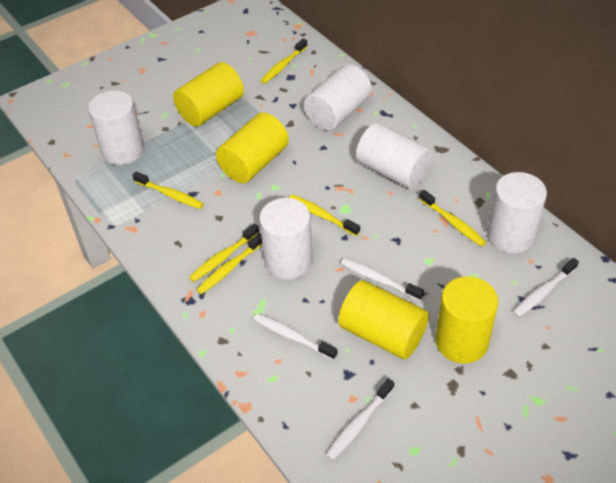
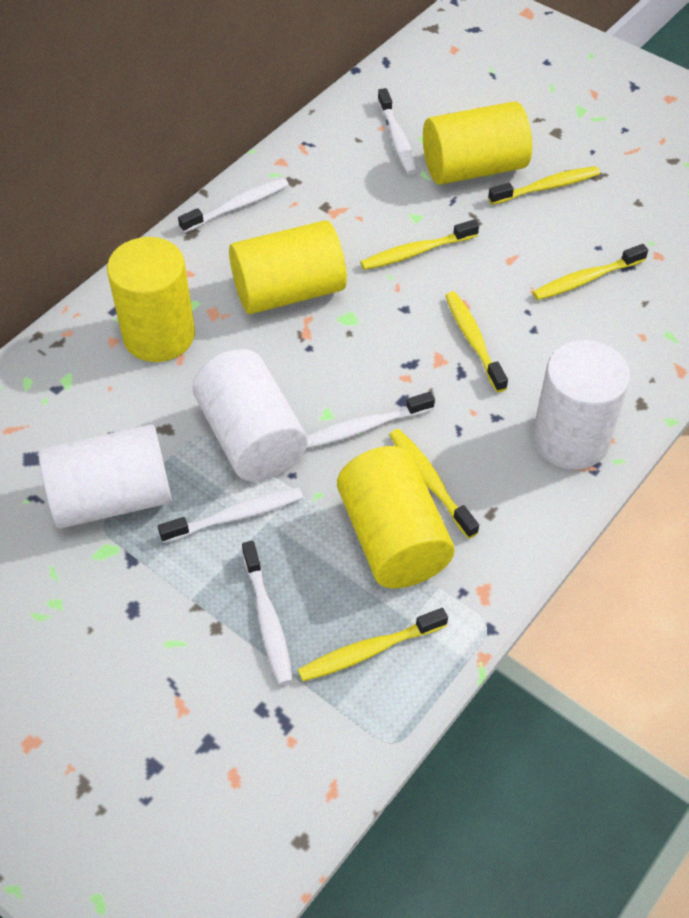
white cylinder: [88,91,144,165] [259,198,313,280] [304,64,372,131] [356,123,433,189] [487,172,547,254] = 5 -> [39,424,172,529] [192,349,308,482] [533,340,630,470] = 3
white toothbrush: [253,313,337,360] [326,378,394,460] [341,258,424,301] [513,258,579,317] = 4 -> [158,487,303,543] [178,178,289,233] [242,541,293,685] [306,392,435,449] [378,88,417,175] = 5

